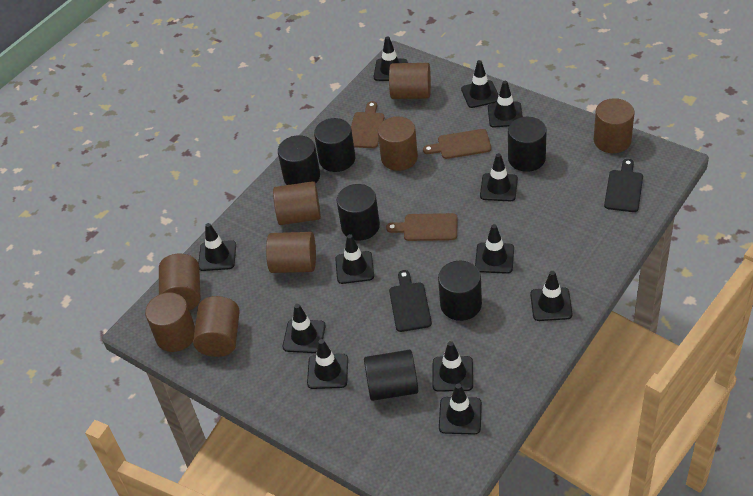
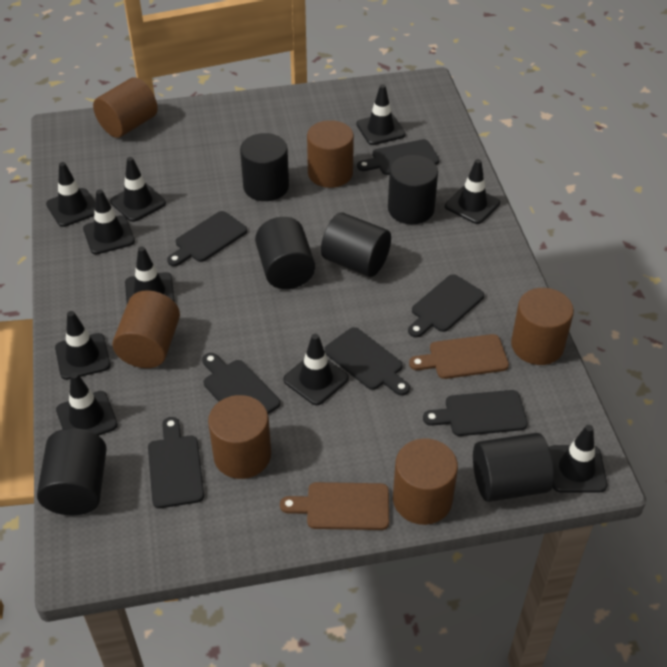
black cutting board: [389,270,432,332] [604,159,643,212] = 2 -> [148,417,204,508] [167,211,247,266] [202,353,280,414] [324,327,410,396] [357,139,439,175] [408,274,484,338] [423,390,528,436] = 7
black traffic cone: [198,223,236,271] [283,304,326,353] [307,339,348,389] [335,234,374,284] [374,36,408,81] [432,341,473,392] [439,383,482,435] [461,60,499,108] [475,224,514,274] [480,153,518,201] [488,81,523,128] [530,271,573,321] = 12 -> [46,162,95,227] [55,311,111,380] [56,372,118,436] [83,189,135,254] [110,157,166,222] [125,247,175,303] [283,334,349,405] [356,84,406,145] [445,159,500,224] [549,425,607,492] = 10
brown cutting board: [351,101,384,148] [386,213,458,241] [423,129,491,159] = 3 -> [280,482,389,530] [409,334,509,379] = 2
brown cylinder: [145,292,195,352] [159,254,200,310] [193,296,240,357] [266,232,316,273] [273,181,321,225] [378,117,418,171] [389,63,431,99] [594,98,635,153] = 8 -> [93,77,158,138] [112,290,180,368] [208,395,271,479] [307,120,354,188] [393,438,458,525] [511,288,574,365] = 6

